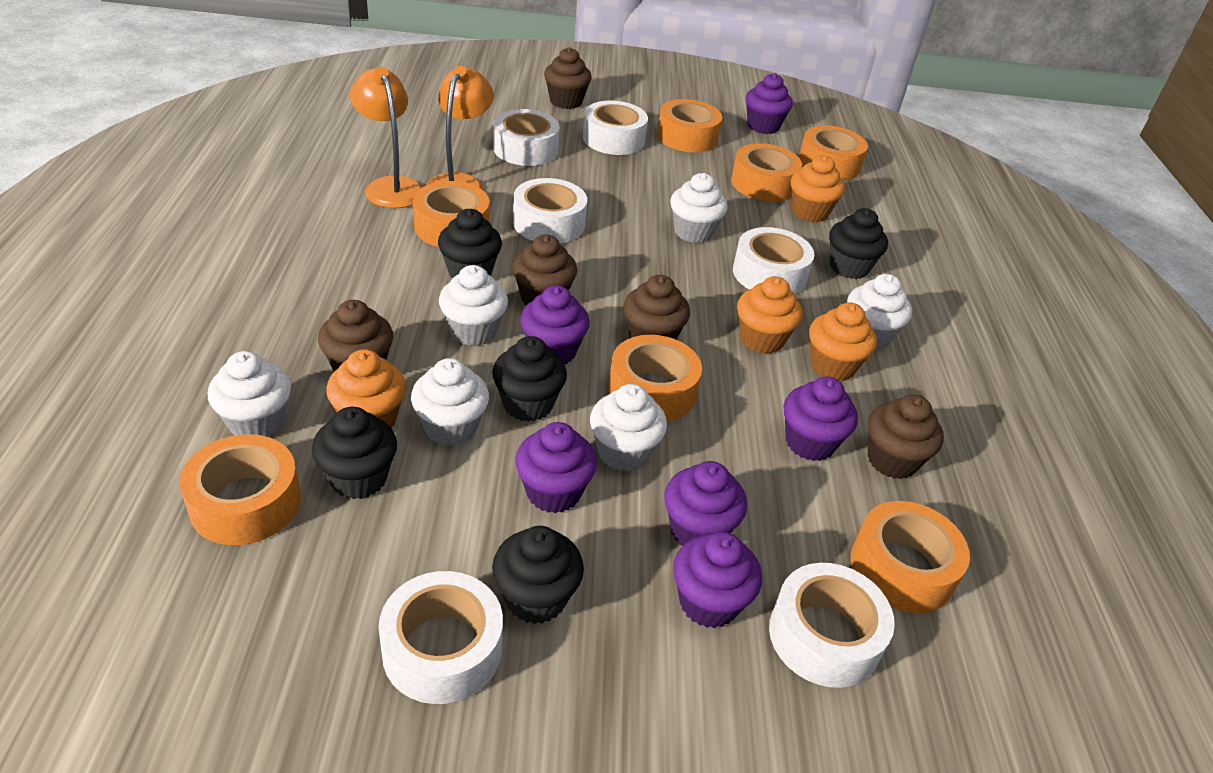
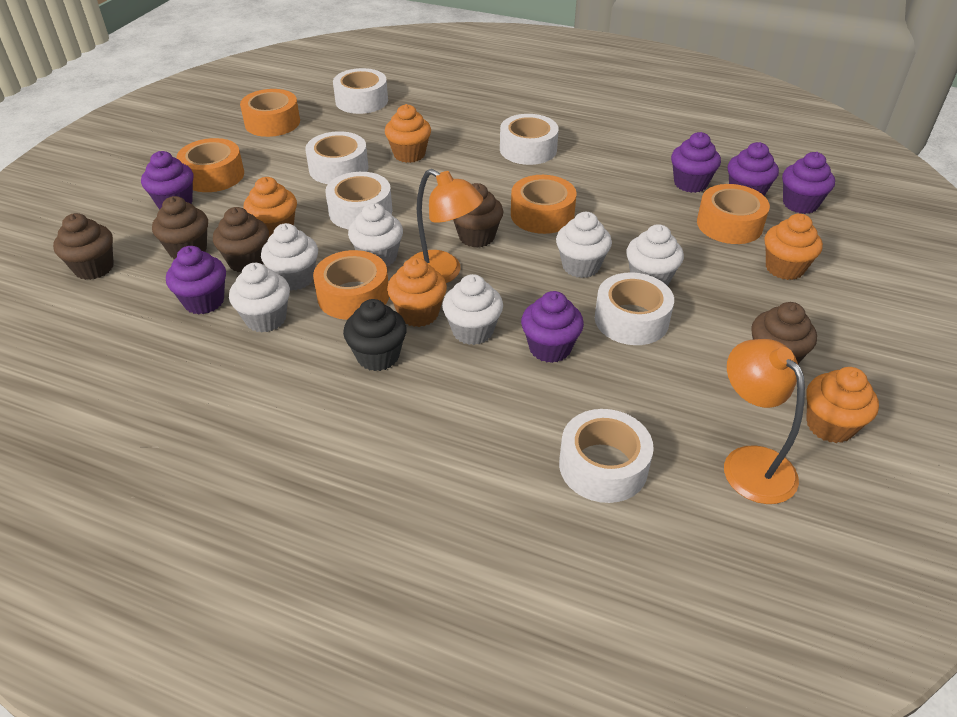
black cupcake: [312,407,397,499] [438,209,502,278] [492,336,567,422] [492,526,584,624] [829,208,888,279] = 5 -> [343,299,407,371] = 1
orange cupcake: [326,349,406,429] [737,276,803,354] [791,155,845,222] [809,302,877,381] = 4 -> [243,177,297,237] [385,104,431,163] [387,257,447,327] [765,213,823,280] [806,367,879,443] = 5
orange tape: [180,434,301,545] [413,181,489,247] [608,335,702,422] [657,99,722,152] [731,143,802,201] [799,125,868,180] [850,501,970,613] = 7 -> [177,138,244,192] [240,89,300,137] [313,250,389,320] [511,175,577,234] [697,184,770,244] = 5

